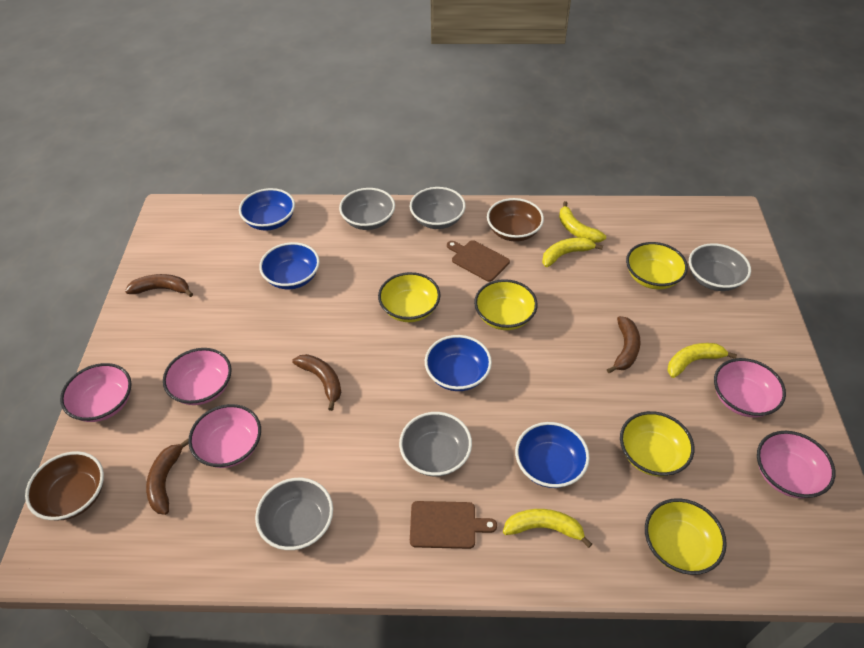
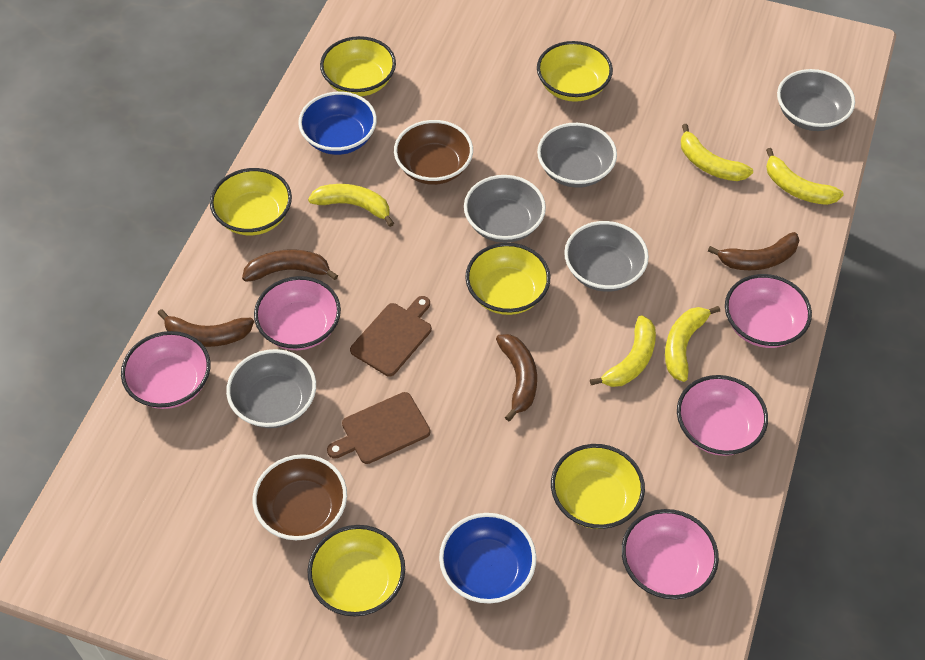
blue bowl: [239,188,295,231] [259,242,320,289] [425,335,492,391] [515,422,590,488] = 4 -> [298,92,377,155] [439,513,536,604] = 2
yellow banana: [503,509,592,548] [542,237,603,267] [559,201,606,243] [668,343,737,378] = 4 -> [308,184,394,227] [590,315,656,387] [665,306,720,382] [681,124,753,181] [766,148,844,205] = 5
yellow bowl: [378,272,441,322] [474,279,538,330] [620,411,694,476] [626,242,688,289] [645,498,727,575] = 5 -> [210,168,292,235] [307,525,405,616] [320,36,396,96] [465,243,550,315] [537,41,613,102] [551,444,645,529] = 6

